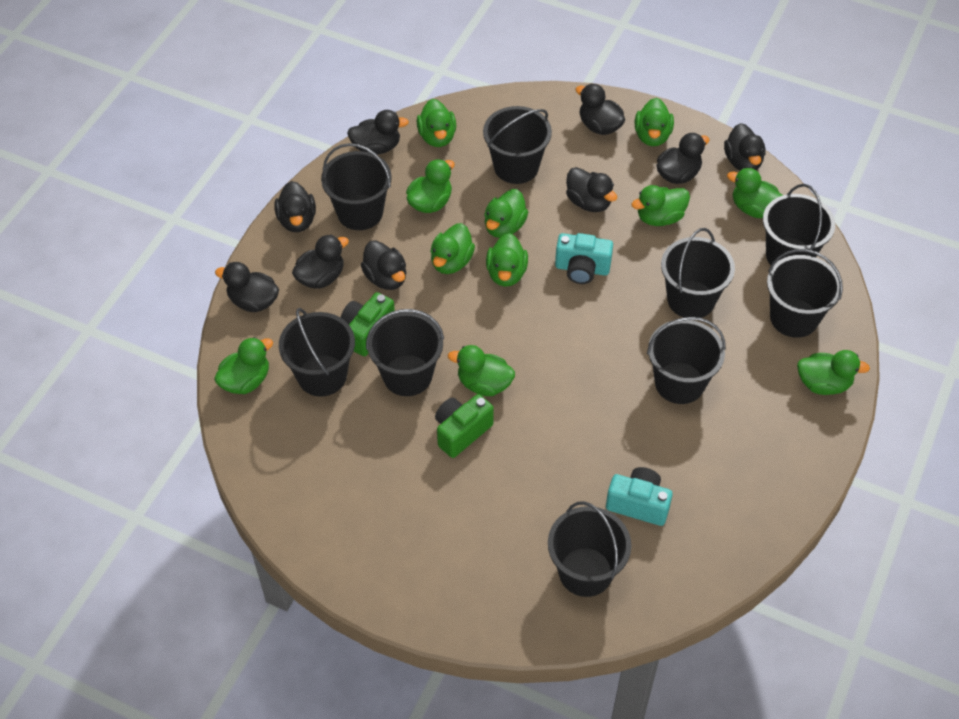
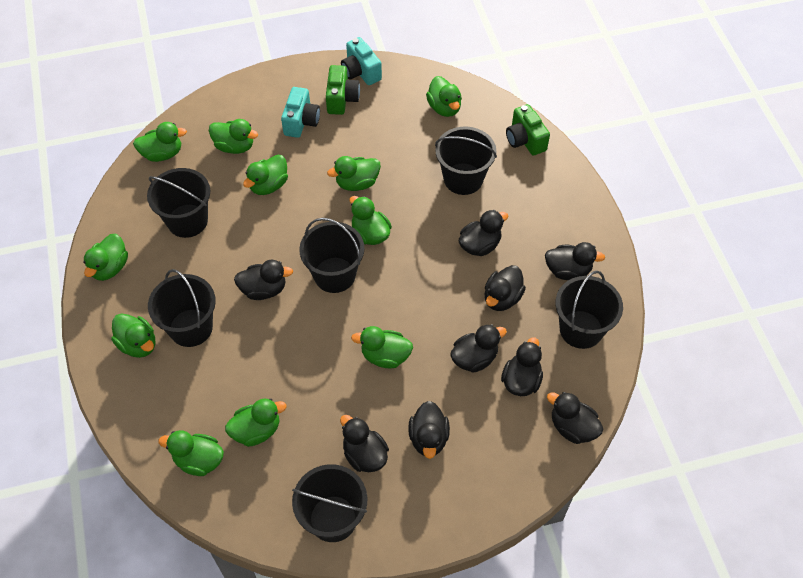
black bucket: [279,308,355,397] [321,143,392,230] [366,309,444,396] [483,106,552,184] [548,501,631,597] [647,317,726,404] [661,228,735,318] [763,184,835,265] [767,249,843,338] = 9 -> [147,168,210,238] [148,269,216,347] [292,464,367,542] [299,218,364,293] [435,126,497,195] [555,270,623,349] = 6

